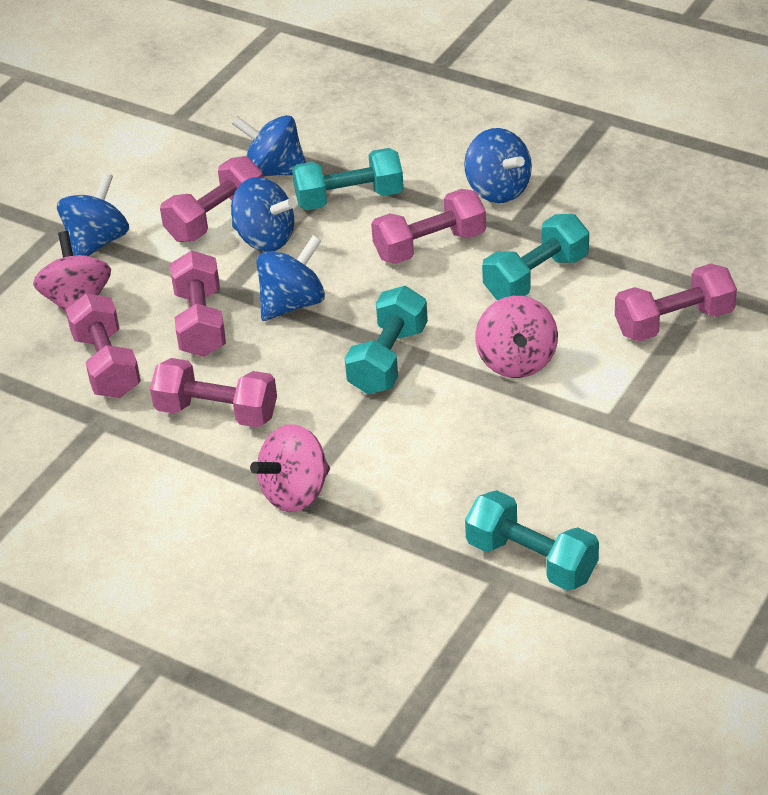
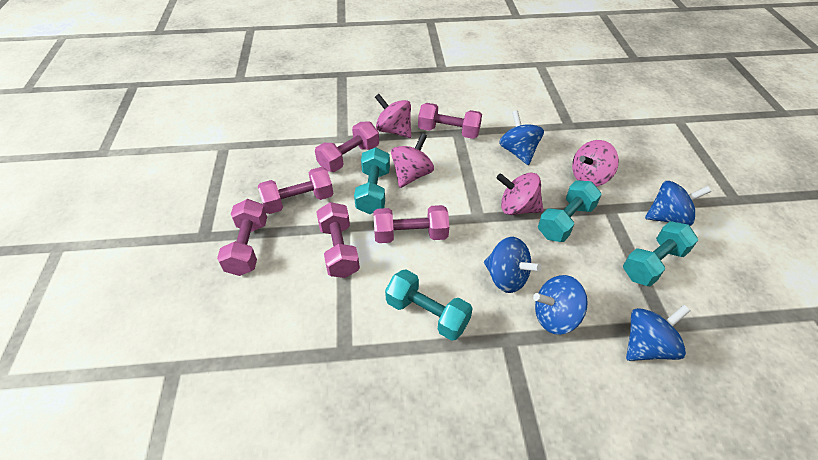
pink spinning top: [33,231,111,313] [250,424,330,512] [475,296,558,378] = 3 -> [375,94,411,138] [391,133,434,188] [497,173,544,215] [572,140,619,187] = 4

